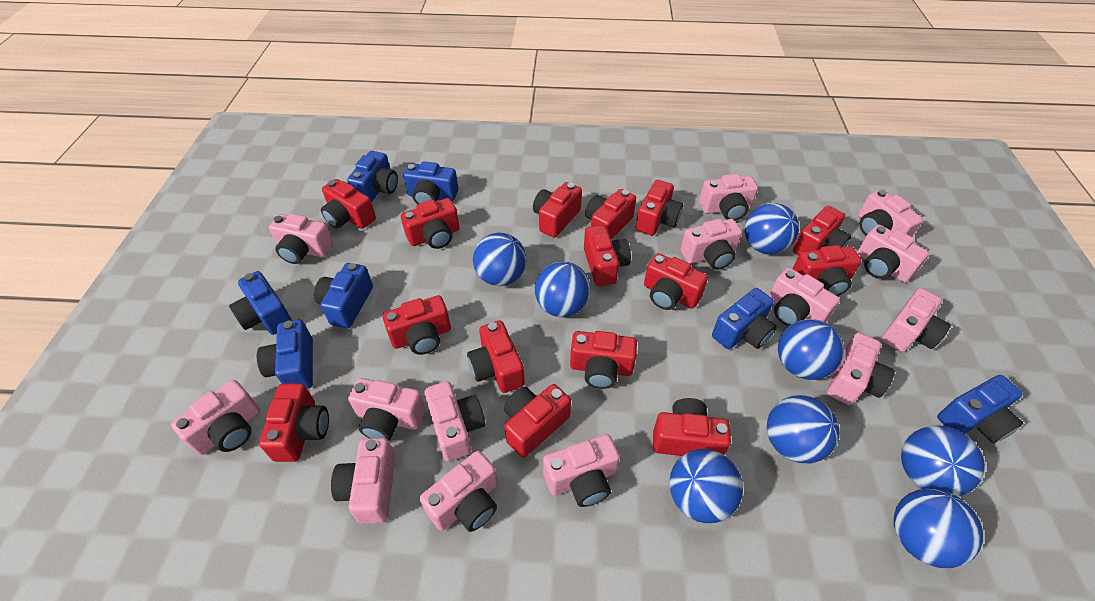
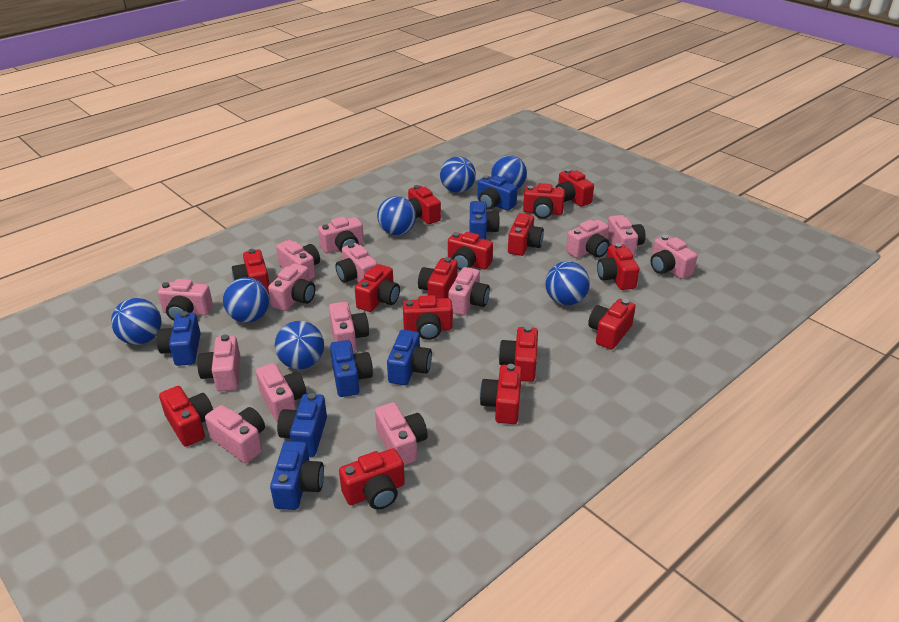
blue ball: [473,233,526,286] [535,261,591,317] [669,449,743,523] [744,203,799,254] [767,395,840,463] [778,319,844,380] [894,488,983,568] [901,426,985,496] = 8 -> [111,298,161,345] [223,277,270,323] [275,321,324,369] [377,196,416,235] [440,156,476,193] [491,155,527,189] [545,261,590,305] = 7

